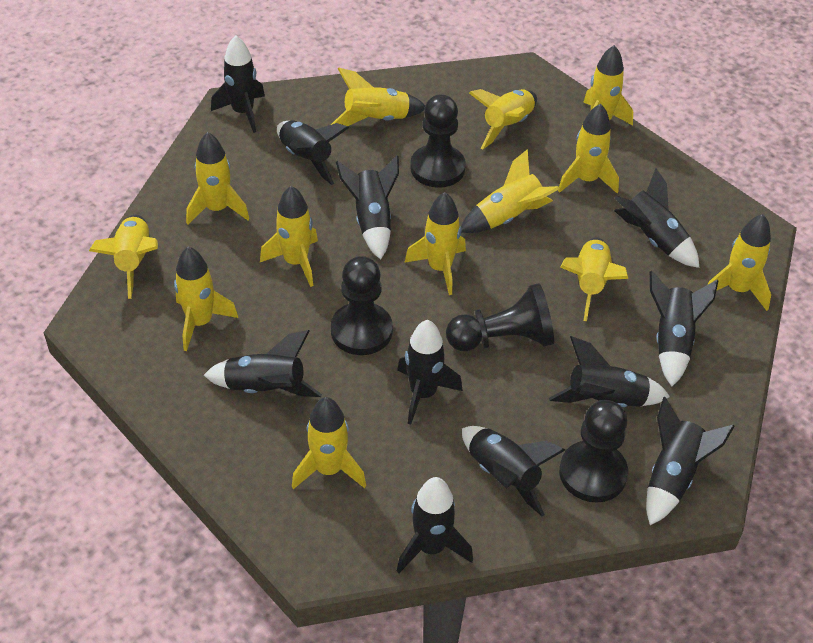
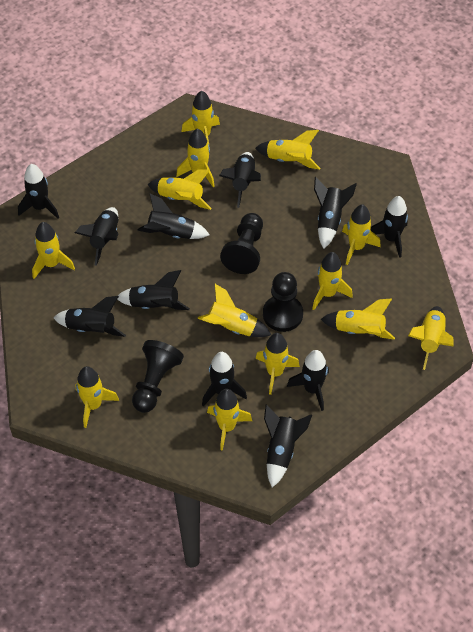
black pawn: [331,256,393,355] [410,94,466,188] [446,283,554,351] [559,400,628,503] = 4 -> [132,340,184,413] [220,213,263,274] [263,272,303,332] = 3

